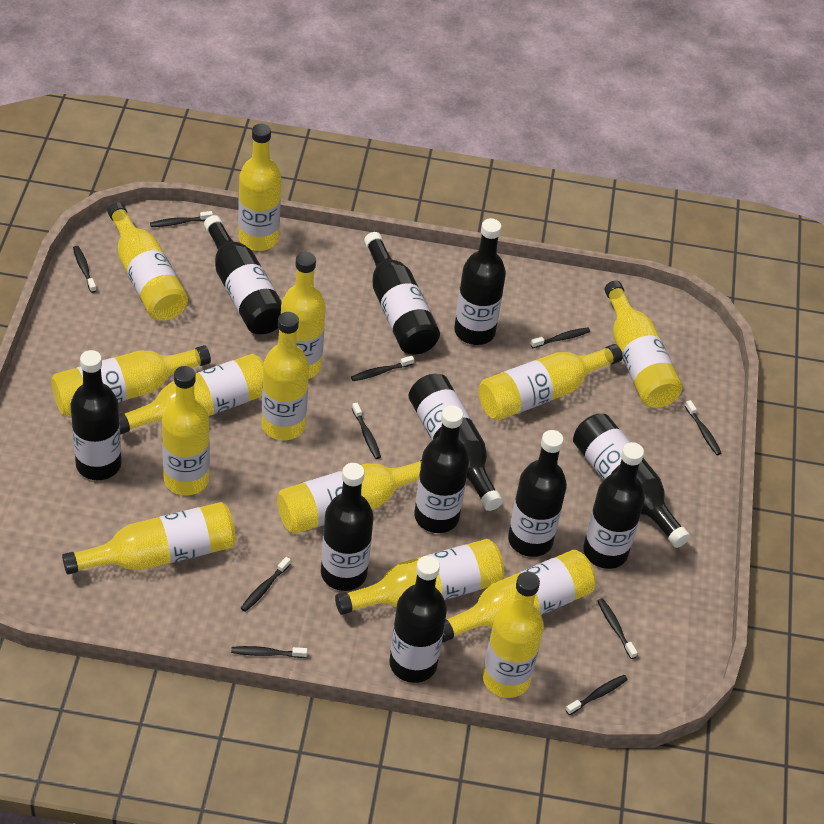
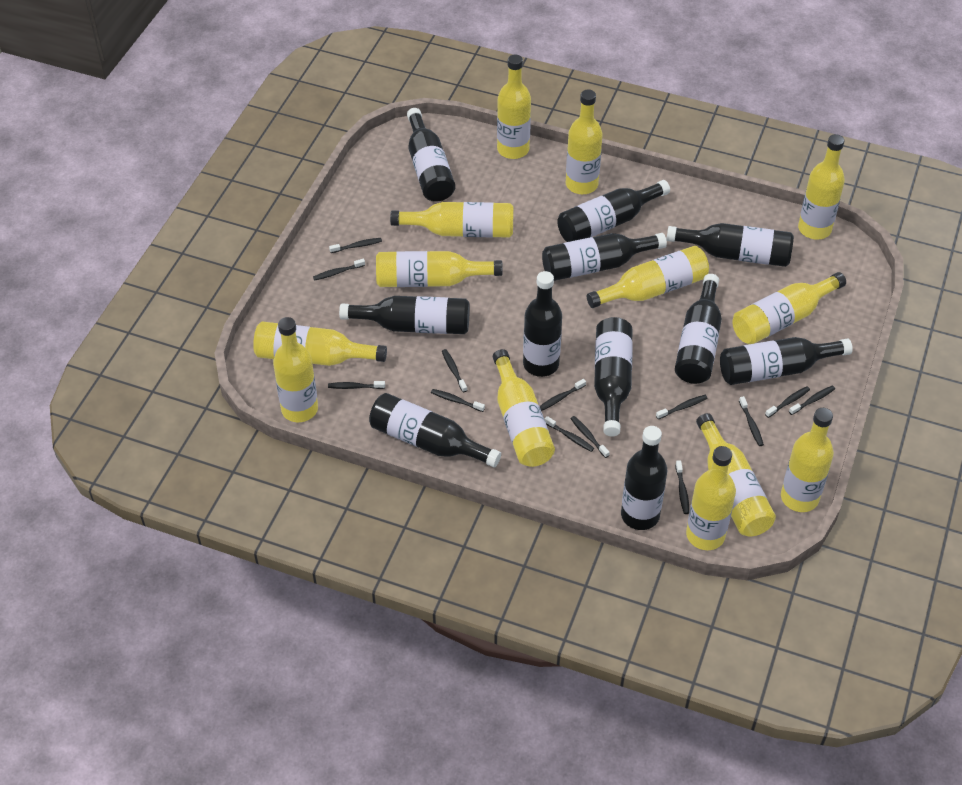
black toothbrush: [73,246,96,293] [150,211,213,227] [231,646,307,658] [241,557,291,612] [351,356,414,381] [352,403,381,459] [530,328,590,348] [566,675,628,715] [597,598,638,659] [685,400,722,455] = 10 -> [313,259,365,281] [328,381,385,389] [329,238,382,253] [431,389,485,412] [442,349,467,393] [540,379,586,411] [544,416,594,452] [570,416,610,458] [656,395,708,419] [675,460,689,514] [739,396,764,446] [765,387,810,418] [789,386,835,415] = 13
yellow bottle: [51,345,211,417] [62,502,236,574] [108,202,188,321] [119,354,263,434] [162,366,210,496] [238,124,281,251] [262,312,309,440] [277,459,422,534] [281,252,326,379] [335,539,504,615] [442,550,596,642] [479,344,622,421] [483,571,544,698] [604,281,683,408] = 14 -> [253,322,387,366] [273,317,318,422] [376,251,503,287] [390,202,513,238] [493,349,555,467] [497,54,531,159] [566,90,603,194] [587,246,709,308] [686,446,736,550] [696,413,776,536] [733,272,846,344] [781,408,834,512] [798,134,845,240] = 13

